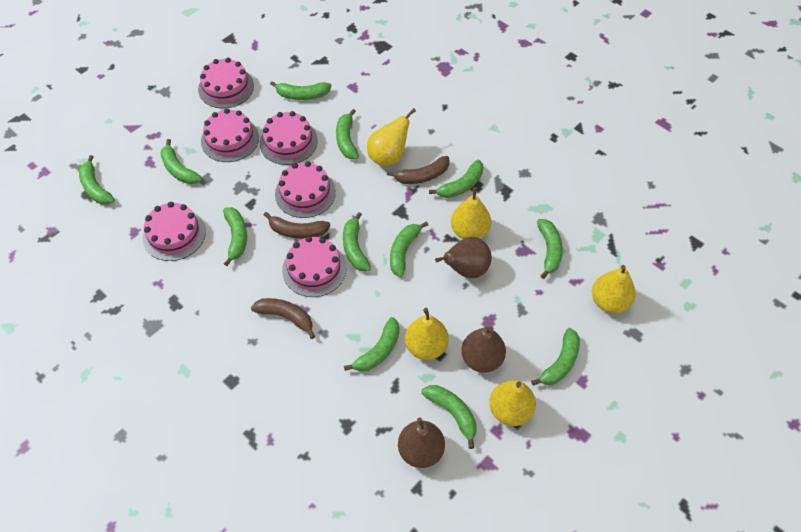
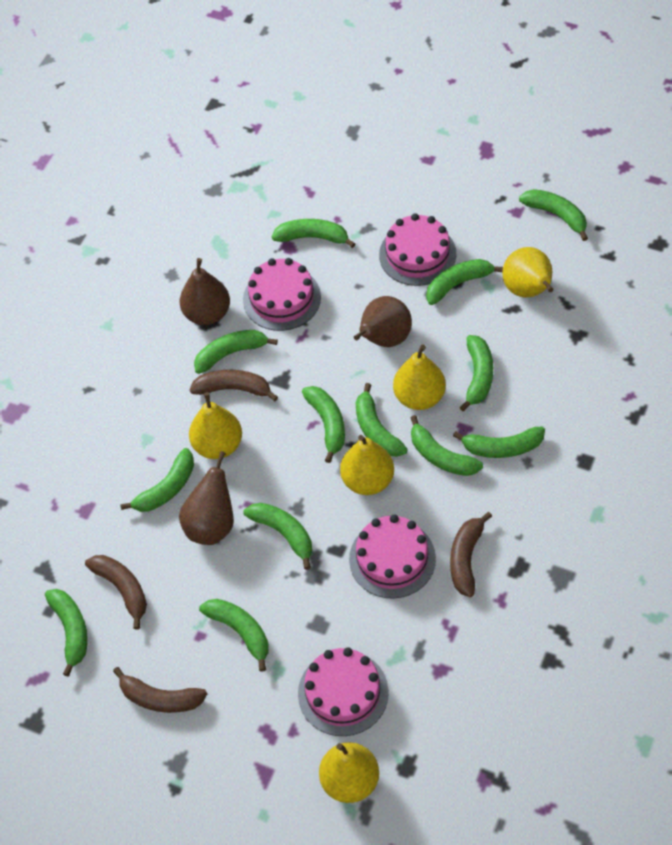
brown banana: [251,298,315,339] [264,212,331,239] [387,156,450,184] = 3 -> [85,555,147,630] [113,667,207,713] [190,370,278,401] [450,512,492,597] = 4
green banana: [79,155,115,205] [160,139,202,184] [223,207,247,266] [270,81,332,100] [336,109,359,159] [343,212,371,271] [344,317,400,372] [390,221,428,277] [421,385,477,449] [429,160,483,198] [531,328,580,386] [537,219,563,279] = 12 -> [45,589,88,676] [120,448,194,512] [194,330,278,374] [199,599,269,672] [243,503,312,570] [272,219,355,248] [302,386,345,463] [356,383,408,457] [411,415,483,476] [426,259,503,305] [453,427,545,458] [459,335,493,411] [519,189,588,241] = 13
pink cake: [142,202,206,261] [198,58,254,108] [201,108,259,162] [260,111,318,165] [275,161,336,218] [282,236,347,297] = 6 -> [243,258,321,331] [298,647,389,736] [349,514,436,599] [379,213,456,286] = 4

